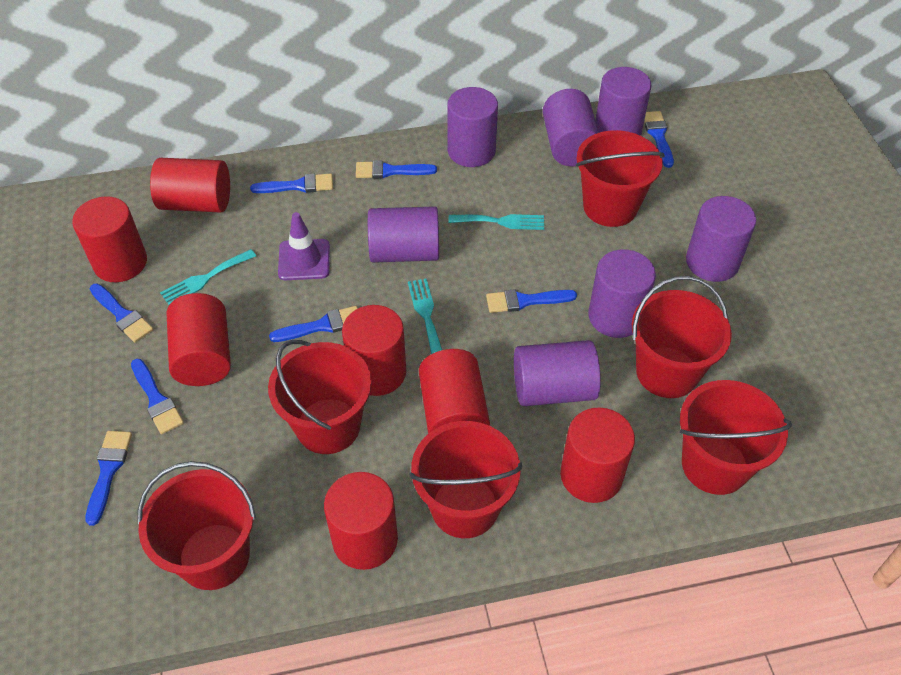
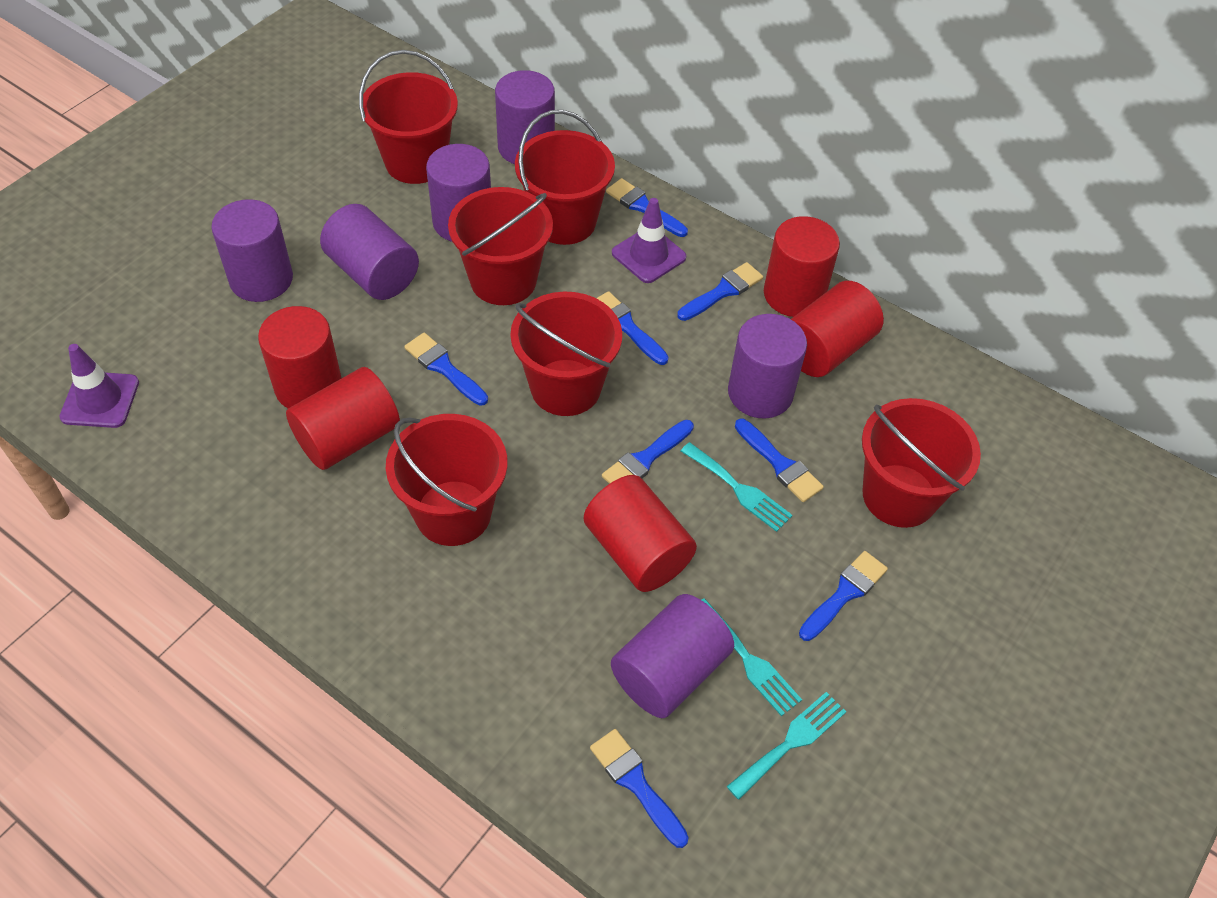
purple cylinder: [368,206,439,263] [447,87,498,167] [514,340,601,406] [543,89,599,167] [588,249,656,338] [595,67,651,136] [686,196,756,282] = 7 -> [211,199,293,302] [320,204,419,300] [426,144,491,242] [495,70,555,164] [611,594,734,718] [728,314,807,418] = 6
purple traffic cone: [278,212,330,280] = 1 -> [60,344,139,428] [612,198,686,283] = 2
red cylinder: [72,196,147,282] [150,158,230,213] [167,293,231,386] [324,472,398,570] [342,305,406,396] [419,349,490,434] [560,407,635,503] = 7 -> [258,306,341,408] [286,367,400,470] [584,475,697,592] [764,216,840,317] [791,281,884,377] = 5

